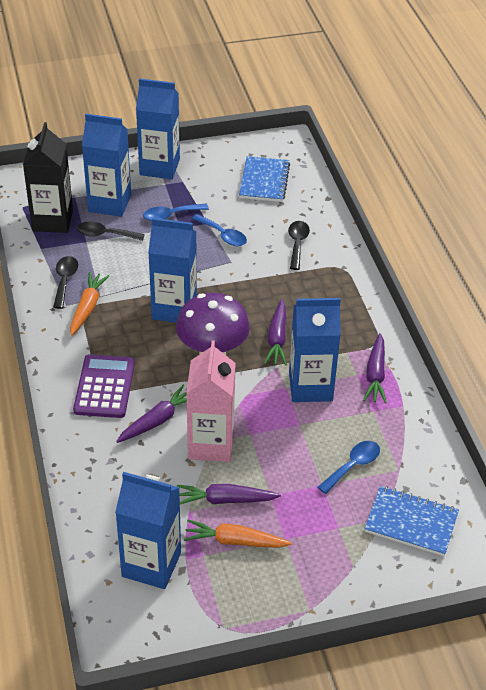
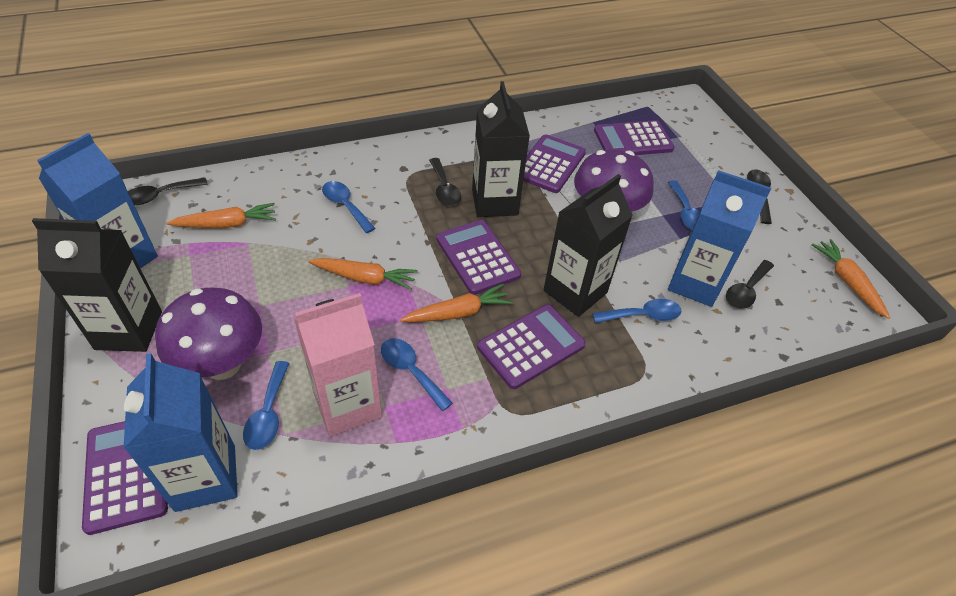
black carton: [23,122,73,233] = 1 -> [32,218,162,352] [472,81,530,217] [544,174,633,317] = 3
black spoon: [53,256,78,309] [77,221,145,241] [288,221,310,270] = 3 -> [128,178,208,205] [429,158,461,206] [726,260,774,309] [747,169,772,224] = 4
blue carton: [82,114,131,217] [115,472,181,589] [136,78,180,179] [148,218,197,323] [289,298,341,402] = 5 -> [37,133,158,269] [123,353,238,512] [668,170,771,307] = 3
blue notebook: [239,156,290,202] [364,486,459,556] = 2 -> none = 0
blue spoon: [143,203,209,221] [192,214,247,246] [318,441,380,494] = 3 -> [243,361,289,450] [322,181,375,233] [381,338,453,411] [592,299,682,323] [668,180,700,230] = 5
orange carrot: [70,272,109,336] [184,520,292,548] = 2 -> [167,203,276,228] [308,258,418,290] [400,284,513,322] [812,239,890,319] = 4
purple calculator: [73,354,135,418] = 1 -> [82,421,168,535] [436,220,521,295] [477,304,586,389] [523,134,586,193] [594,120,674,155] = 5
purple carrot: [116,385,187,443] [177,484,281,504] [264,299,287,366] [363,333,387,403] = 4 -> none = 0
purple mushroom: [176,293,250,355] = 1 -> [155,287,262,380] [574,149,654,212] = 2

